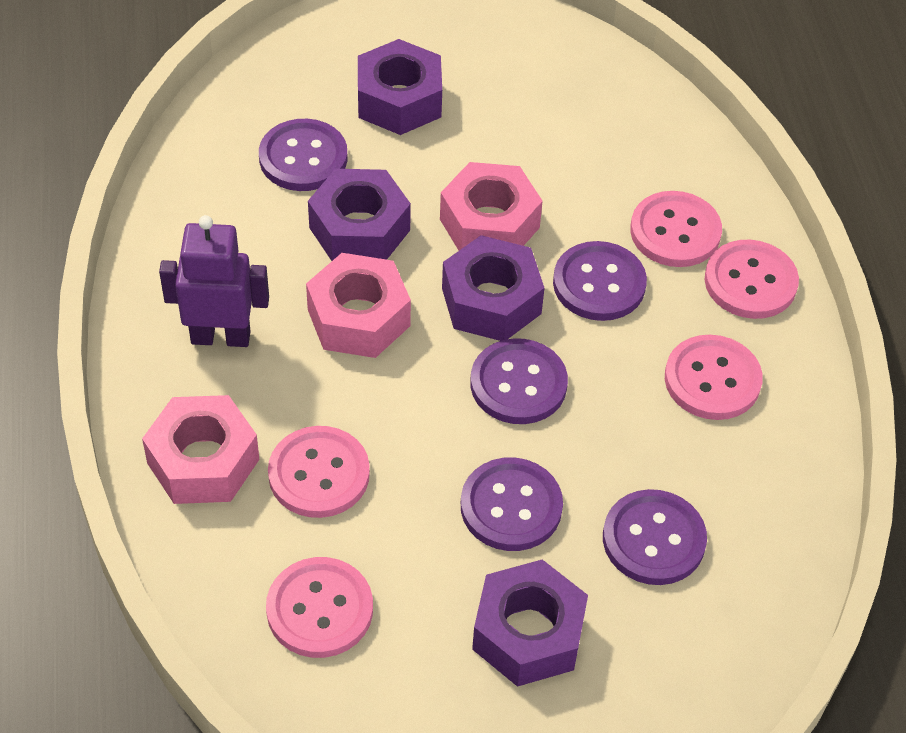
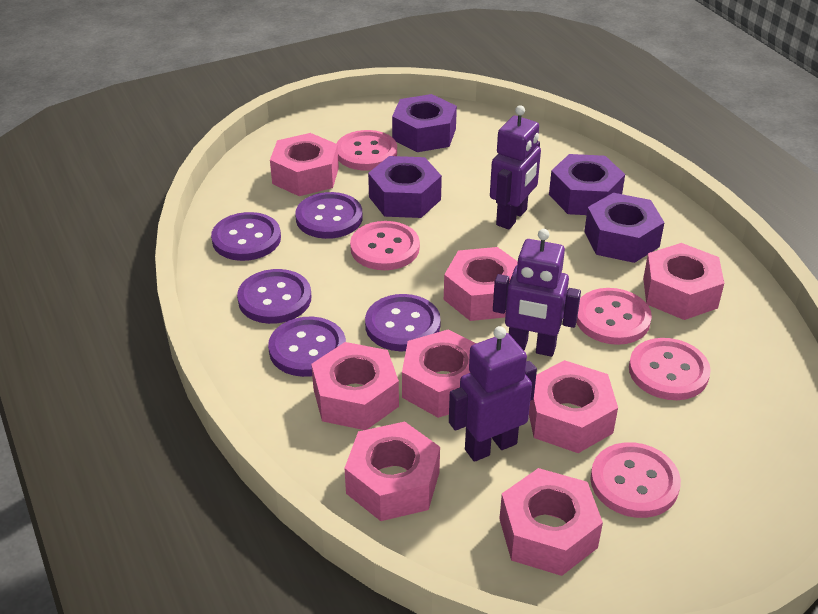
pink nut: [142,395,259,504] [306,253,411,358] [440,162,543,250] = 3 -> [270,133,339,196] [311,342,399,430] [344,422,440,521] [402,329,476,418] [444,247,518,321] [499,468,603,576] [529,360,618,453] [643,243,724,320] = 8
purple robot: [159,215,269,347] = 1 -> [449,326,537,462] [490,105,541,229] [493,229,581,357] = 3

